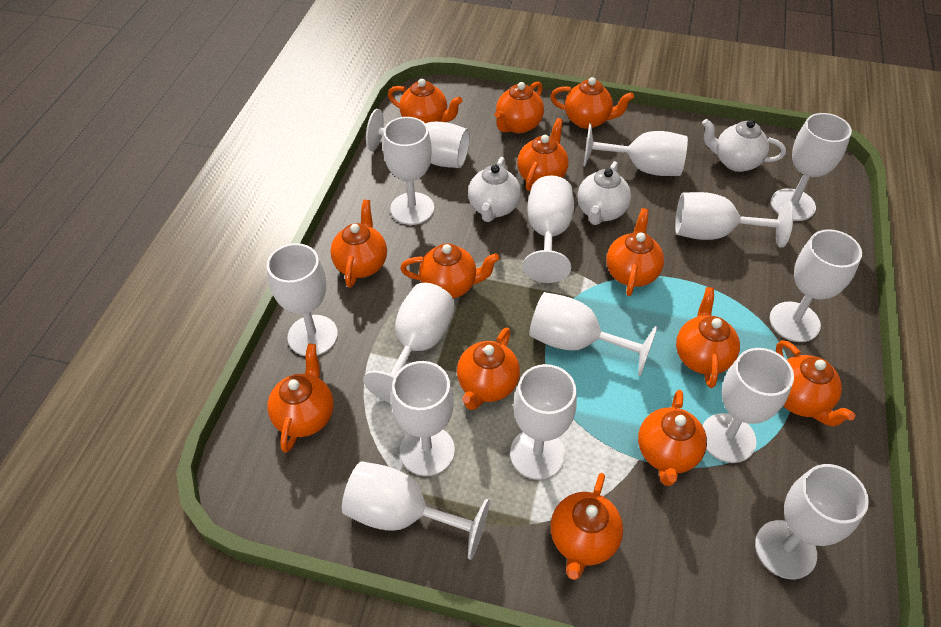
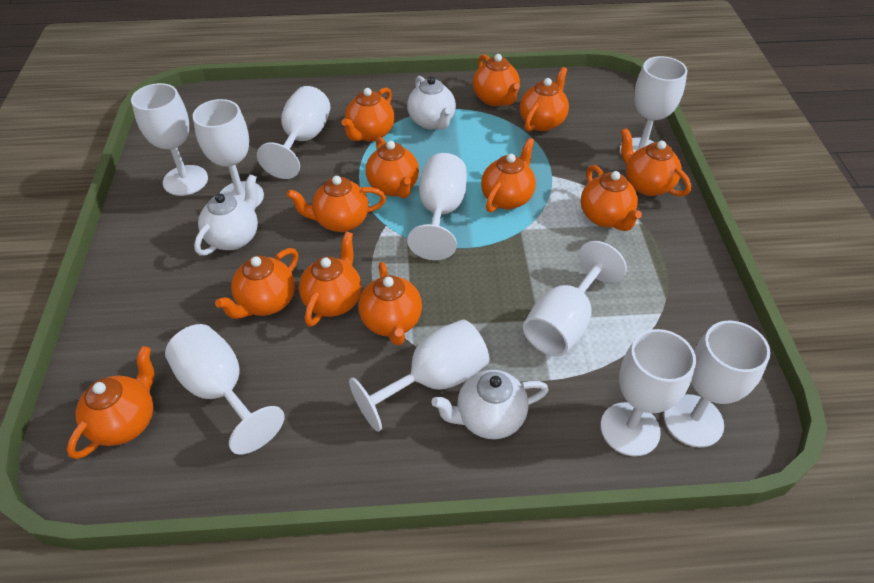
orange teapot: [267,344,334,453] [330,200,387,288] [388,79,462,123] [400,243,499,298] [457,328,520,410] [495,81,544,133] [517,118,569,191] [550,77,634,129] [551,473,623,580] [606,208,664,296] [638,390,707,486] [676,287,740,388] [776,340,855,427] = 13 -> [67,346,154,459] [215,248,298,319] [287,176,386,232] [299,232,362,327] [342,87,395,142] [359,262,422,345] [366,137,419,198] [473,54,520,106] [481,138,536,212] [520,67,569,132] [581,165,642,231] [621,128,691,196] = 12
white goblet: [267,243,338,356] [342,461,490,560] [363,283,455,403] [366,109,470,168] [383,117,434,225] [391,361,455,476] [510,364,577,480] [523,176,574,283] [529,292,657,376] [583,123,688,176] [675,192,794,248] [702,348,794,463] [755,464,869,579] [769,229,862,342] [771,113,852,221] = 15 -> [131,83,208,196] [165,324,285,455] [193,99,264,207] [257,86,331,179] [349,319,489,432] [407,153,467,260] [523,241,627,356] [601,329,696,456] [620,56,687,156] [664,320,770,448] = 10

